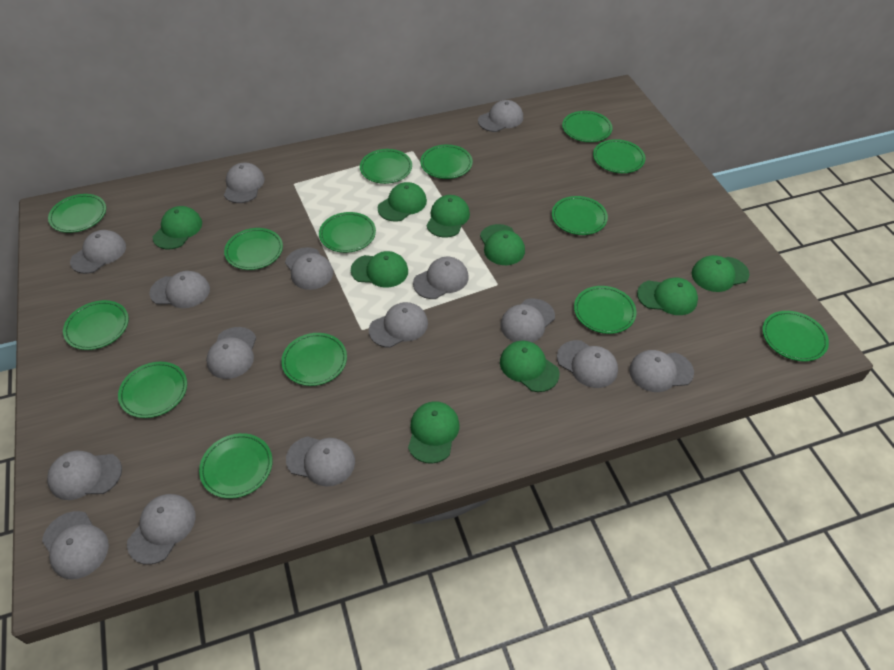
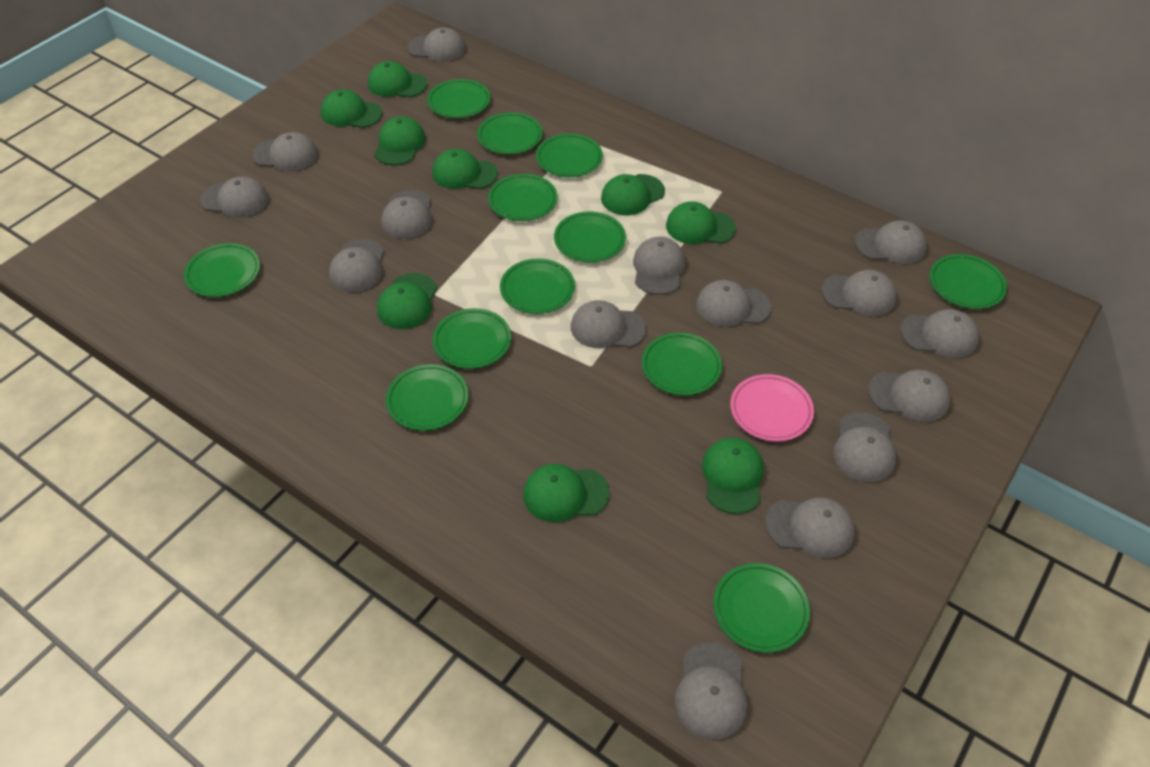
green plate: [48,194,106,233] [63,300,129,350] [118,362,187,418] [199,433,273,499] [224,228,283,270] [281,333,347,386] [319,212,376,253] [360,149,412,184] [420,145,473,179] [552,196,608,235] [562,111,613,142] [574,286,637,334] [593,139,646,173] [762,311,829,362] = 14 -> [184,243,260,297] [386,364,469,431] [427,79,491,118] [433,308,511,369] [477,112,543,154] [488,174,558,221] [500,258,575,314] [536,133,603,177] [554,211,626,262] [642,333,722,396] [713,563,810,653] [930,254,1007,309] = 12
pink plate: none = 0 -> [730,374,814,442] = 1

